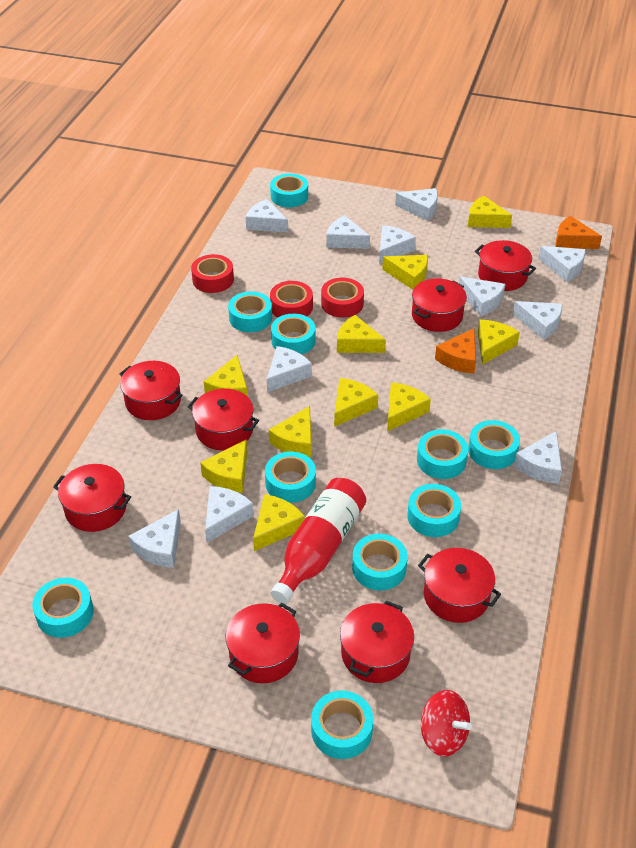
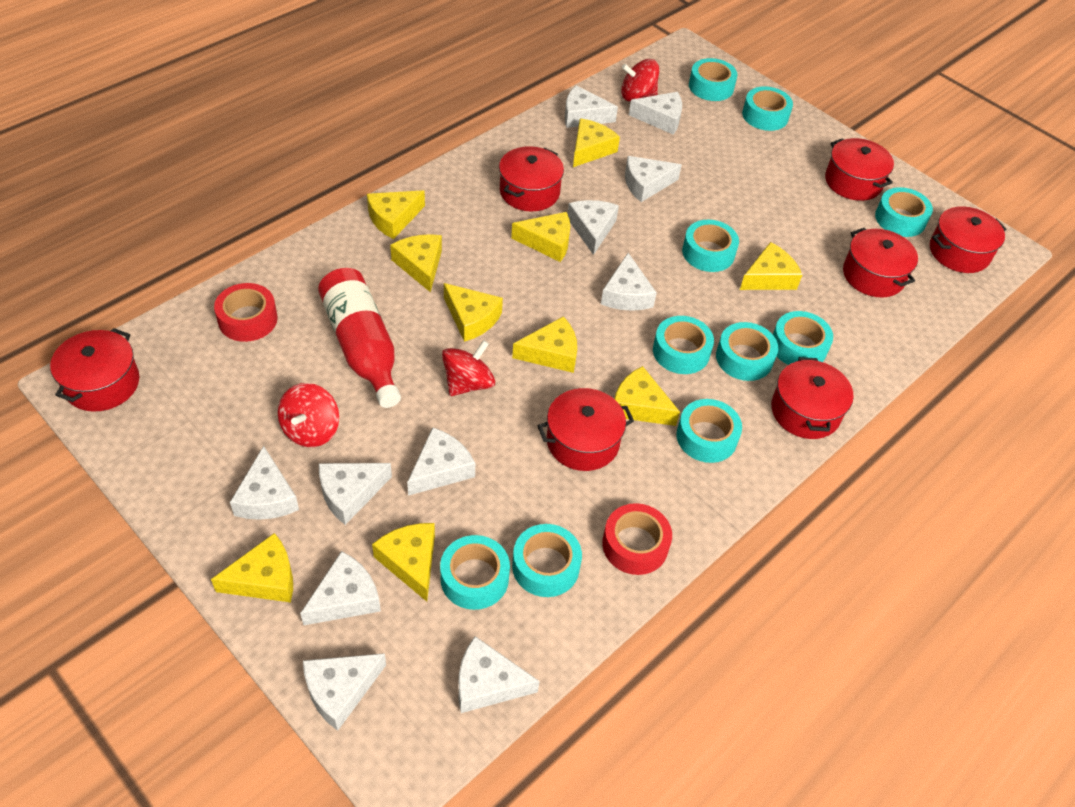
orange cheese: [435,328,476,374] [555,216,602,249] = 2 -> none = 0
red pot: [53,464,131,532] [119,361,183,420] [187,389,259,450] [226,603,300,683] [340,601,414,683] [412,278,467,332] [418,548,501,623] [475,240,536,291] = 8 -> [50,328,139,412] [499,146,564,211] [538,388,634,471] [771,357,854,439] [825,138,894,201] [843,228,918,298] [930,206,1006,273] = 7
red spinning top: [421,690,472,756] = 1 -> [278,383,339,447] [442,340,495,396] [621,59,659,102] = 3
red tape: [191,254,234,293] [270,281,313,318] [321,278,364,318] = 3 -> [214,283,278,342] [602,503,672,575] = 2

